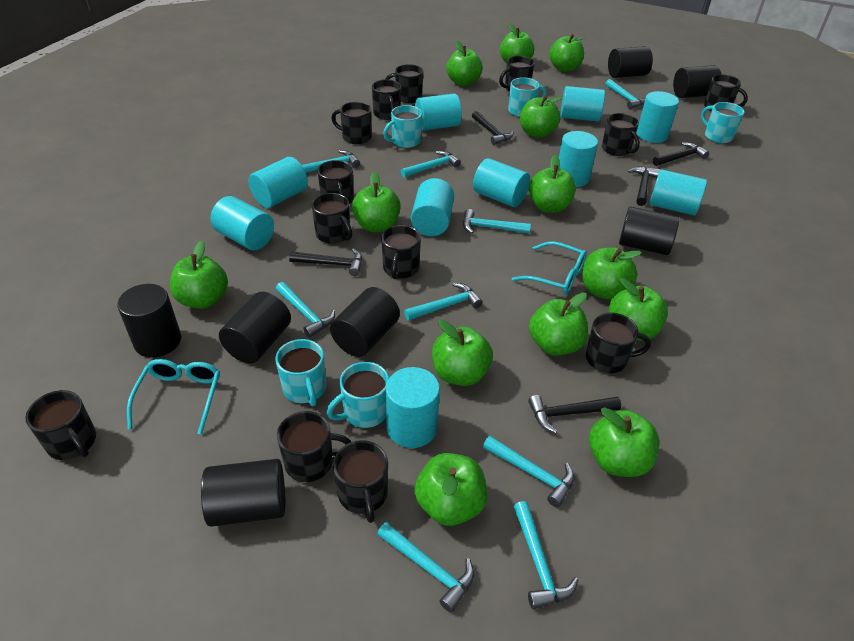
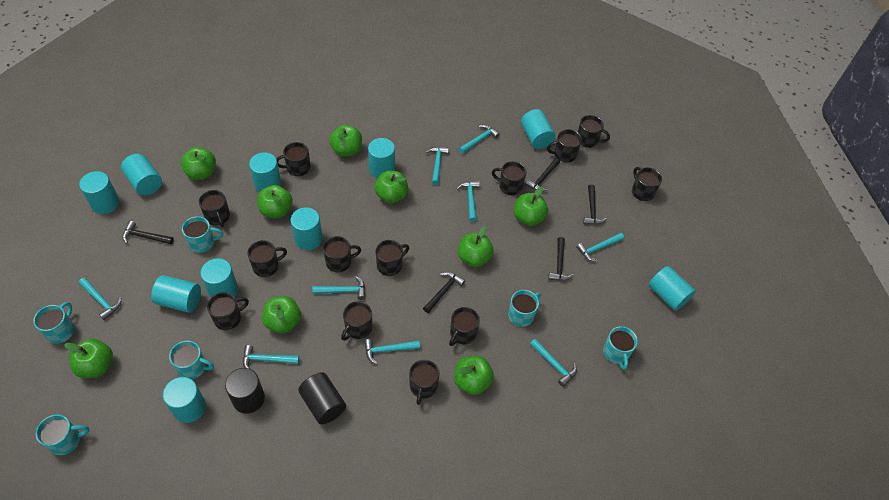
black cylinder: [117,284,181,358] [201,459,285,527] [219,292,291,364] [330,287,400,357] [608,46,653,78] [619,207,679,255] [673,65,722,98] = 7 -> [225,368,265,414] [298,372,346,424] = 2
green apple: [170,241,228,309] [352,171,401,232] [415,453,488,526] [432,320,493,386] [446,40,483,86] [500,23,534,63] [520,95,562,138] [529,155,576,213] [529,293,588,356] [549,34,584,72] [582,247,642,299] [589,407,659,477] [609,278,668,341] = 13 -> [64,339,113,378] [181,147,216,180] [257,185,293,218] [262,296,301,333] [329,125,362,157] [374,171,408,203] [454,356,494,395] [458,226,494,267] [514,187,548,226] = 9
turquoise glasses: [127,359,220,435] [512,241,587,294] = 2 -> none = 0
turquoise mug: [275,339,326,406] [327,362,389,428] [383,105,422,148] [508,77,547,117] [701,102,744,143] = 5 -> [33,302,75,343] [36,414,89,455] [169,341,214,379] [182,216,223,253] [508,290,541,327] [603,326,638,370] = 6

